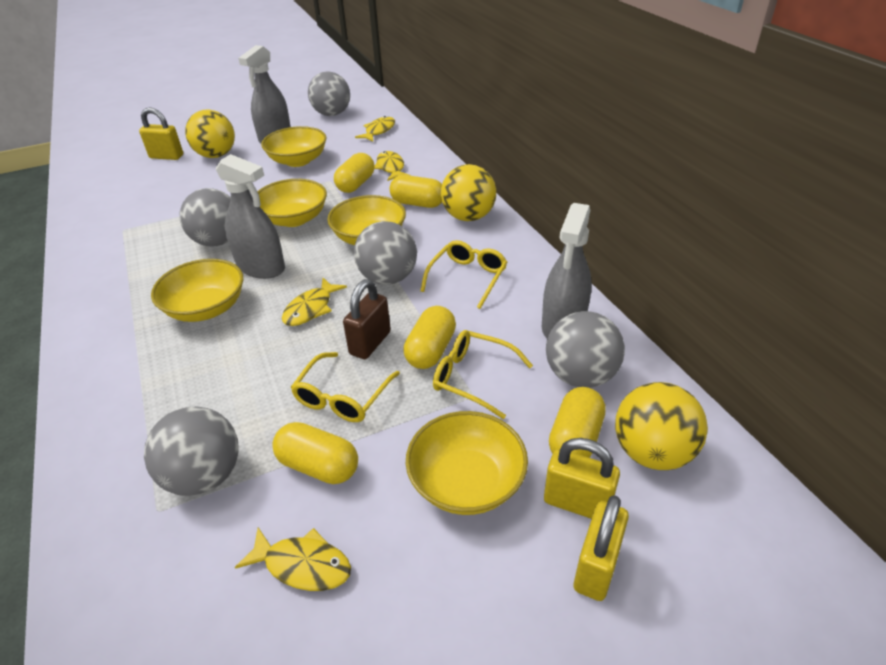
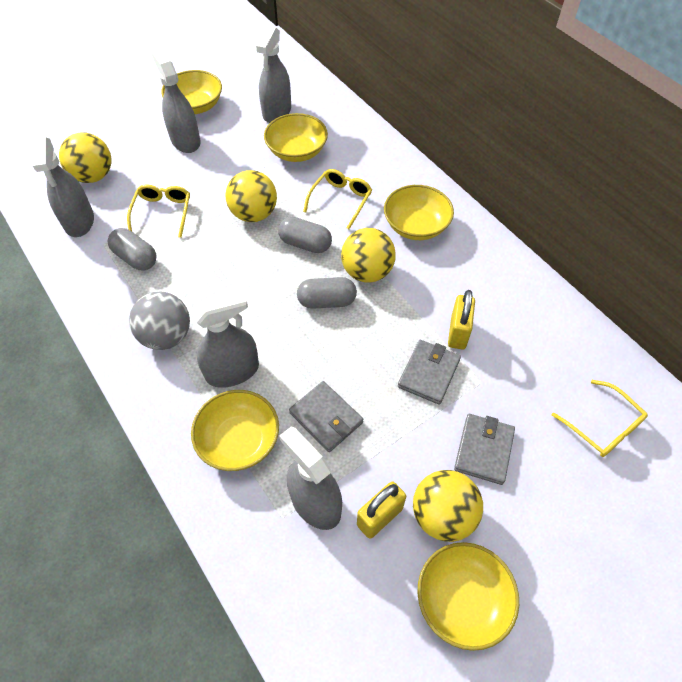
brown padlock: [343,279,391,359] = 1 -> none = 0
grey ball: [144,406,239,496] [180,188,231,247] [308,71,350,116] [354,221,417,285] [546,311,625,388] = 5 -> [129,292,190,350] = 1
grey capsule: none = 0 -> [108,228,157,270] [278,217,332,253] [297,277,357,309] = 3
grey spray bottle: [216,154,285,279] [238,45,291,143] [542,203,592,339] = 3 -> [33,137,94,237] [151,48,201,153] [193,291,259,388] [256,26,291,123] [279,426,342,530] = 5
grey wallet: none = 0 -> [289,381,363,452] [398,340,461,405] [454,414,515,485] = 3
yellow ball: [185,110,235,158] [441,164,496,221] [615,382,708,470] = 3 -> [59,132,111,183] [225,170,277,222] [341,228,396,283] [413,470,483,542] = 4
yellow capsule: [272,422,358,484] [334,153,374,193] [389,175,442,208] [403,306,456,369] [549,387,606,458] = 5 -> none = 0
yellow fish: [235,528,351,591] [282,278,347,326] [355,116,395,141] [374,151,411,181] = 4 -> none = 0
yellow padlock: [139,107,183,160] [544,438,620,519] [574,495,629,601] = 3 -> [357,481,406,539] [448,290,475,349] = 2

